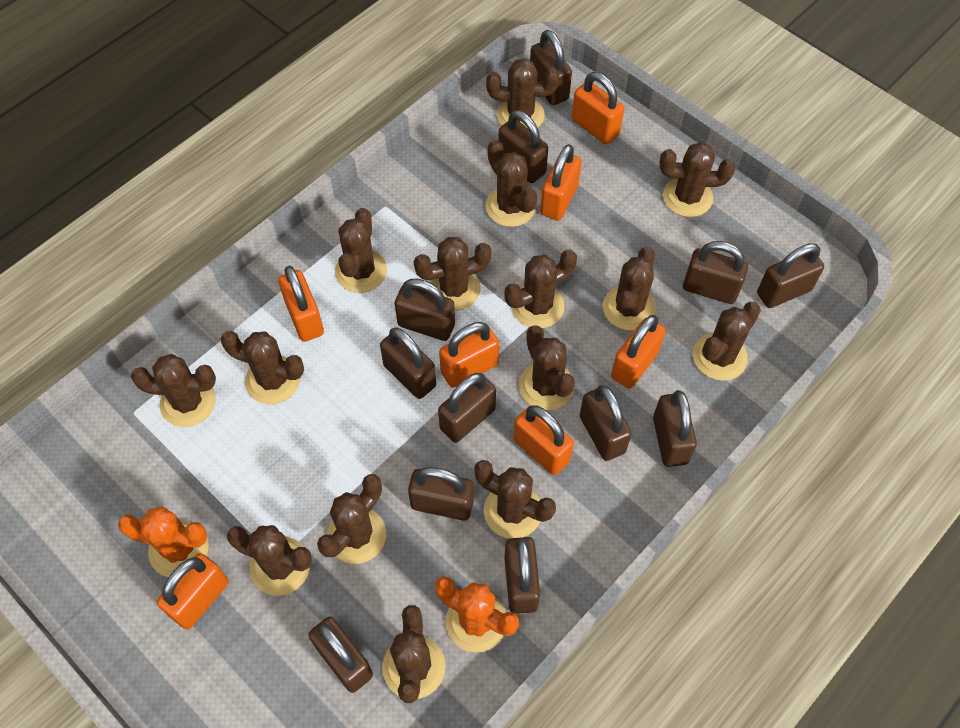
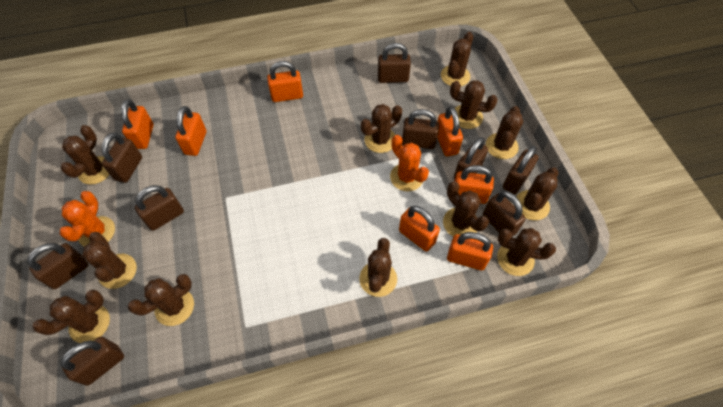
brown cactus: [131,354,216,427] [220,331,304,404] [227,525,312,596] [317,474,386,564] [335,208,387,293] [382,605,446,703] [414,237,492,311] [474,460,556,539] [485,140,537,227] [486,58,559,128] [504,250,577,328] [519,325,575,410] [603,247,656,330] [659,142,736,217] [693,302,761,381] = 15 -> [33,290,110,343] [61,125,110,185] [82,232,137,289] [128,274,194,326] [359,238,397,297] [361,104,402,153] [441,32,473,86] [443,181,489,237] [450,80,498,129] [486,106,523,159] [497,228,556,276] [516,167,559,220] = 12
brown padlock: [308,617,373,693] [380,328,436,399] [395,278,455,341] [408,467,474,521] [438,373,496,443] [498,110,548,183] [504,537,540,614] [530,30,572,105] [580,385,632,461] [653,390,697,467] [683,241,748,304] [757,243,824,308] = 12 -> [27,243,88,289] [60,337,124,386] [101,132,142,183] [135,185,184,231] [378,43,411,83] [402,109,439,149] [454,137,488,179] [483,191,526,237] [503,146,539,194] = 9

